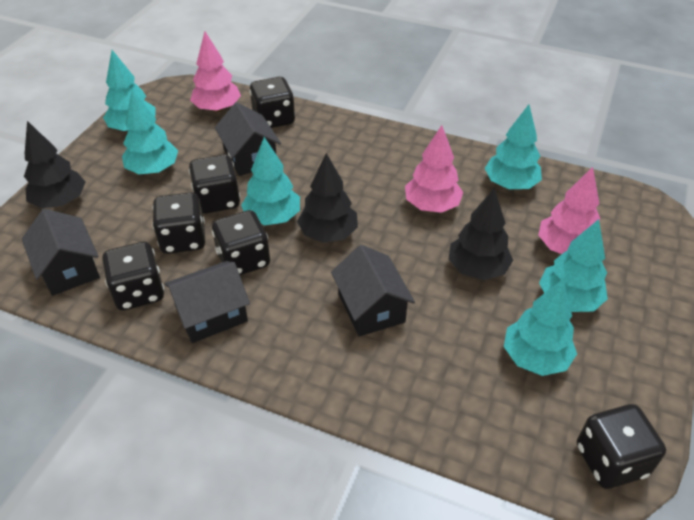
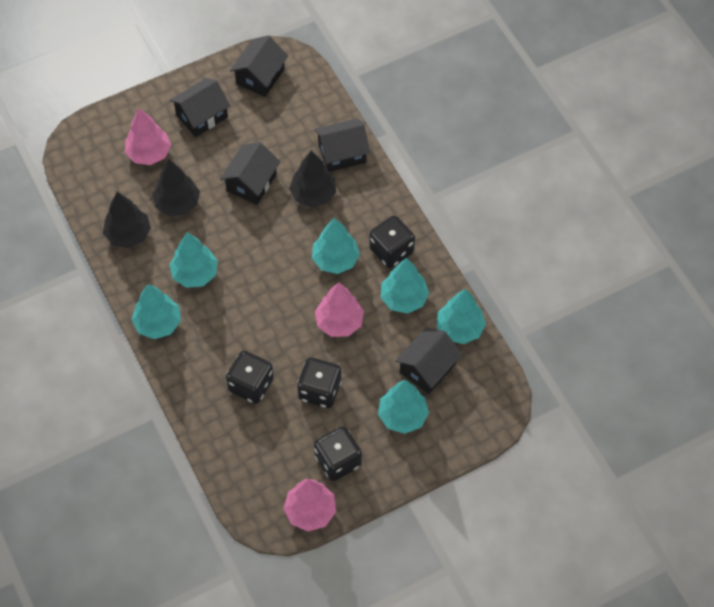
black dice: [102,242,164,311] [152,192,205,254] [189,154,240,214] [212,210,270,275] [249,77,295,128] [577,404,666,489] = 6 -> [226,351,274,404] [297,357,342,408] [314,426,362,481] [369,216,415,268] = 4
black house: [22,209,100,296] [165,261,250,343] [215,102,281,176] [331,245,415,337] = 4 -> [169,78,231,137] [220,142,281,205] [230,36,288,97] [314,118,370,172] [395,327,462,394] = 5

